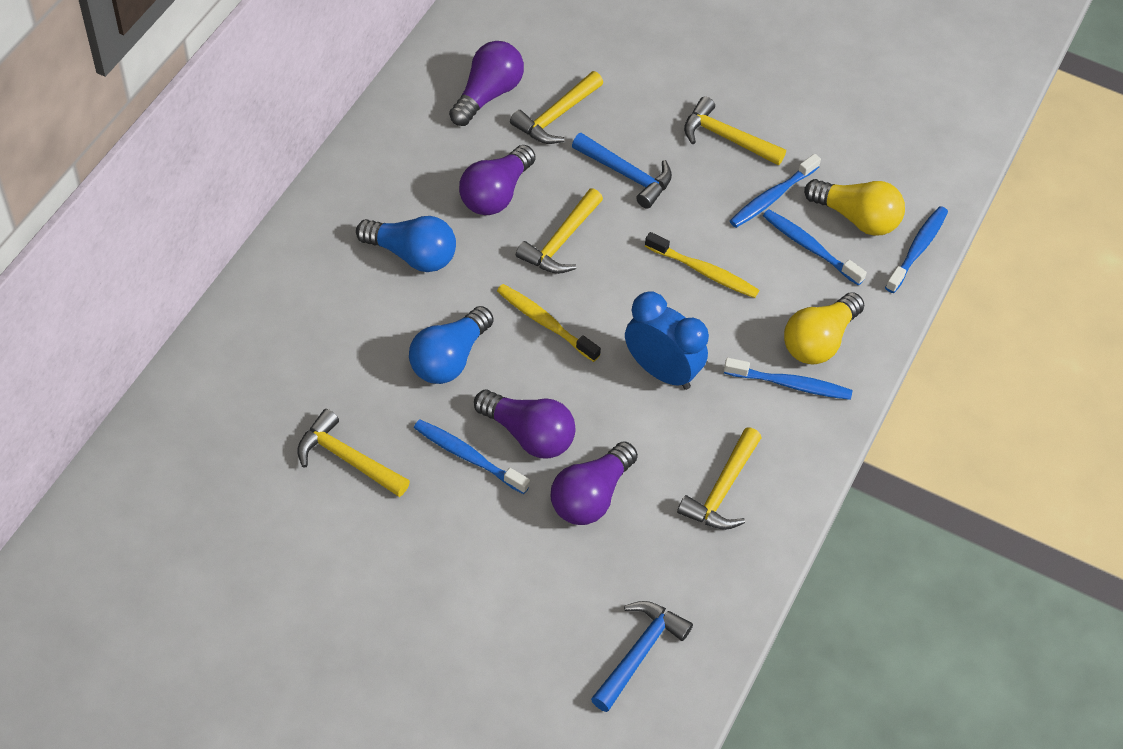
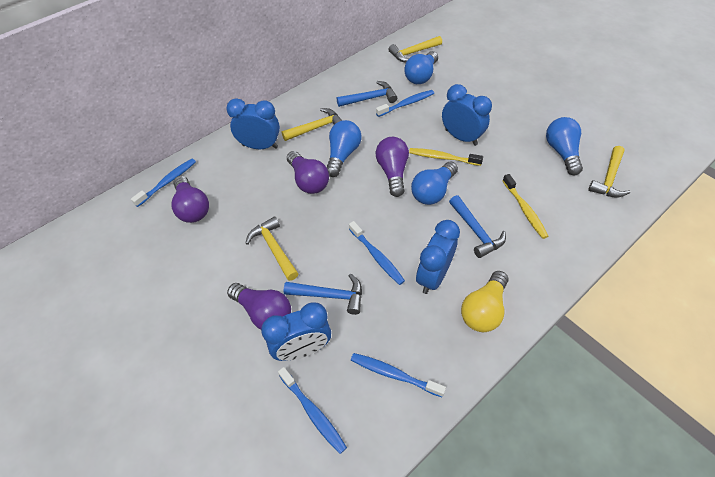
blue clock: [625,291,709,390] = 1 -> [226,98,280,149] [261,302,331,361] [416,220,460,294] [442,84,492,146] = 4
blue hammer: [572,133,672,209] [591,601,693,712] = 2 -> [283,273,362,315] [337,81,397,107] [449,195,506,258] = 3
blue light bulb: [356,216,456,272] [409,306,494,384] = 2 -> [327,120,361,177] [404,51,438,84] [411,162,458,205] [546,117,583,176] = 4
yellow hammer: [297,409,410,497] [510,71,603,144] [516,189,603,274] [677,427,761,530] [684,96,786,165] = 5 -> [245,216,299,281] [281,108,343,141] [388,36,442,62] [588,146,630,198] = 4
yellow light bulb: [784,292,864,365] [804,179,905,236] = 2 -> [461,271,509,332] = 1

